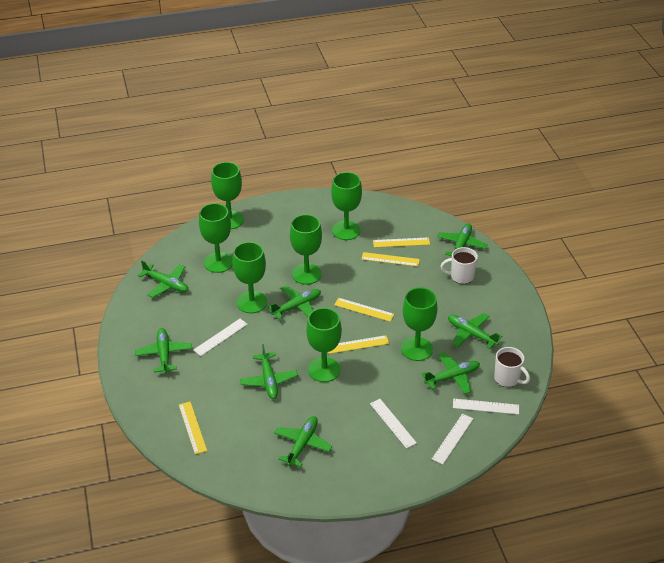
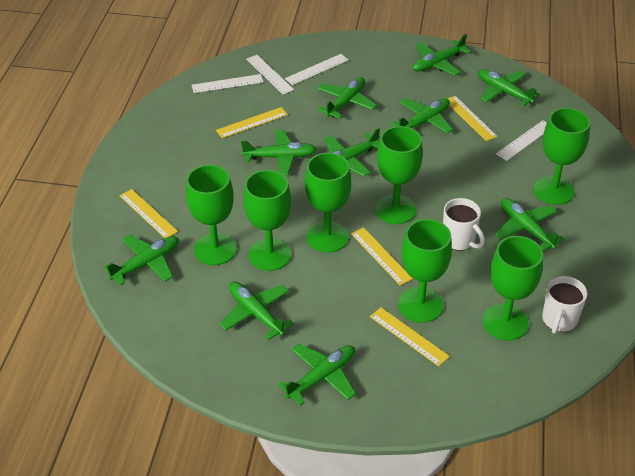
green plane: [135,328,192,374] [138,261,188,298] [240,344,298,399] [268,285,321,319] [274,416,333,467] [421,352,480,394] [437,223,488,256] [448,313,502,349] = 8 -> [104,235,179,285] [220,282,294,340] [241,129,316,175] [278,344,356,406] [317,77,377,119] [324,128,380,176] [391,98,453,134] [413,34,471,75] [478,69,540,106] [495,198,565,251] = 10

